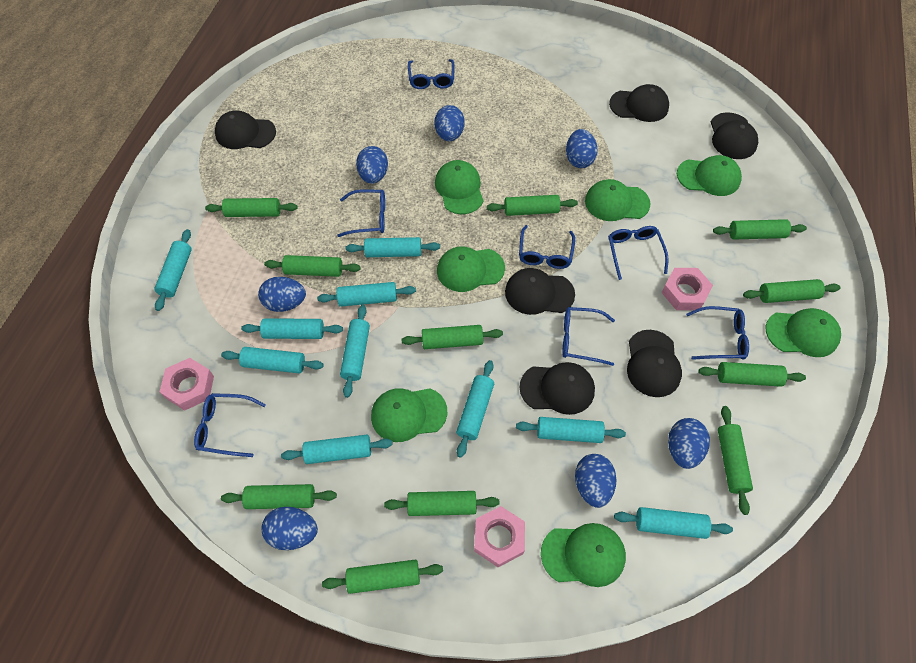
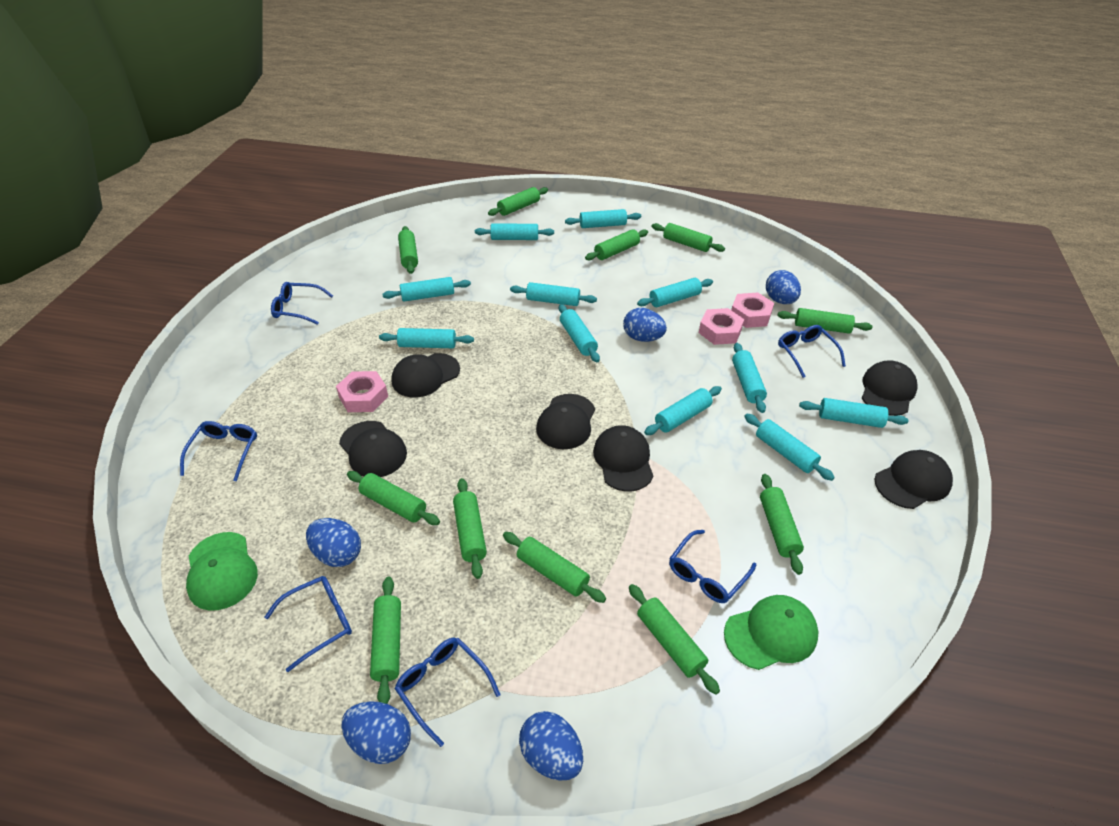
blue egg: [258,277,306,312] [262,507,318,550] [356,146,388,184] [435,105,465,141] [566,129,598,168] [575,454,616,508] [668,418,710,469] = 7 -> [306,518,361,567] [341,701,411,764] [519,711,583,780] [623,308,667,342] [766,270,801,304] = 5
blue glasses: [194,393,266,457] [337,189,385,237] [408,59,455,89] [519,225,575,269] [562,307,615,366] [608,226,669,280] [686,306,749,360] = 7 -> [180,421,257,481] [265,576,352,672] [271,282,333,325] [395,638,501,747] [669,530,756,603] [778,325,846,378] = 6
green cap: [371,388,447,442] [435,160,483,214] [437,247,505,292] [541,523,626,587] [585,179,650,221] [677,155,742,196] [766,308,841,357] = 7 -> [186,532,258,610] [724,595,819,670] = 2
turquoise rolling pin: [154,229,192,311] [221,347,324,374] [241,318,343,339] [281,435,393,464] [317,282,416,307] [340,305,370,398] [345,237,440,257] [456,360,494,458] [516,417,626,443] [614,507,733,539] = 10 -> [379,328,474,348] [382,277,471,302] [475,223,554,240] [510,282,597,306] [559,304,600,362] [565,209,641,228] [637,278,713,307] [644,386,722,435] [732,343,767,413] [744,414,835,481] [799,398,908,428] = 11

